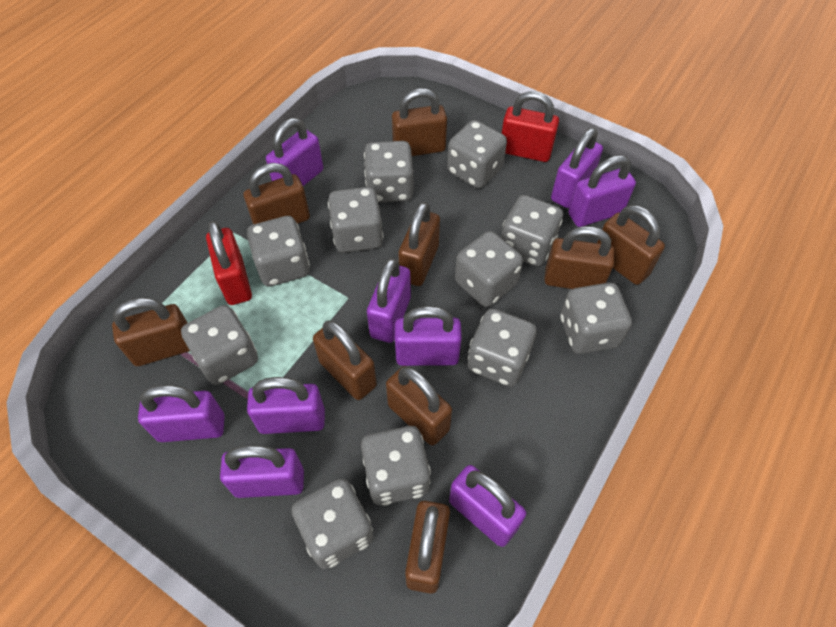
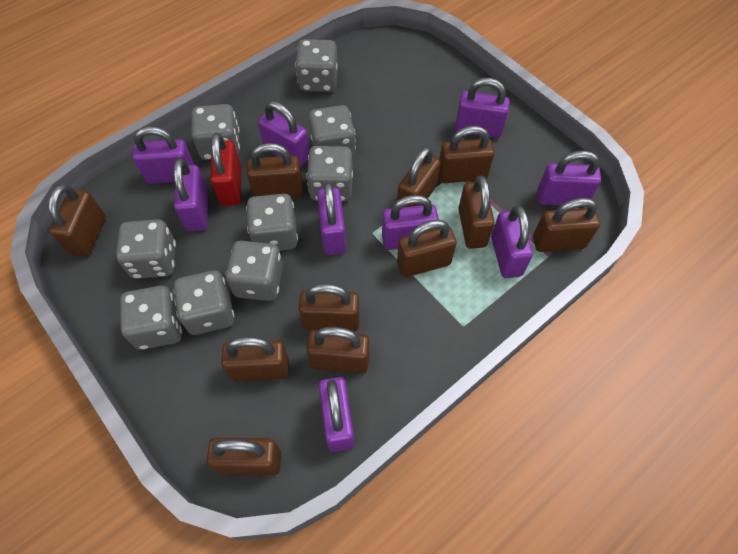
brown padlock: [112,298,190,366] [244,163,310,224] [313,320,377,400] [386,366,452,446] [392,88,447,156] [398,202,440,286] [405,501,450,594] [544,226,615,289] [597,205,665,285] = 9 -> [48,184,106,257] [207,438,281,475] [221,337,289,381] [247,143,303,197] [299,284,359,332] [307,327,369,373] [397,146,440,207] [397,219,457,277] [439,126,494,183] [458,176,495,249] [533,198,600,252] = 11
grey dice: [181,305,258,385] [247,216,310,287] [291,478,374,569] [328,187,383,253] [361,426,431,505] [364,141,413,202] [447,120,507,188] [455,231,523,307] [468,308,537,386] [501,195,563,267] [560,283,632,354] = 11 -> [116,219,176,279] [120,286,182,350] [174,270,234,335] [191,104,240,160] [225,241,283,301] [246,194,298,251] [295,39,338,92] [306,146,353,201] [308,105,356,157] = 9
red padlock: [206,221,252,305] [501,91,559,162] = 2 -> [210,133,241,206] = 1

